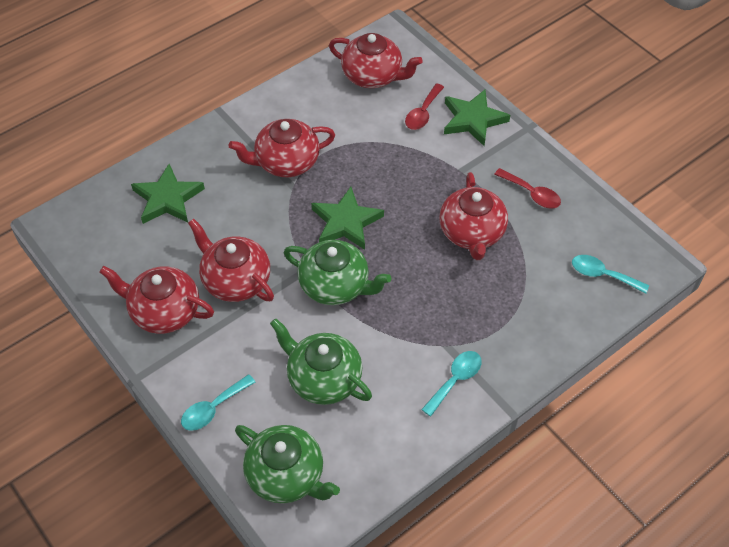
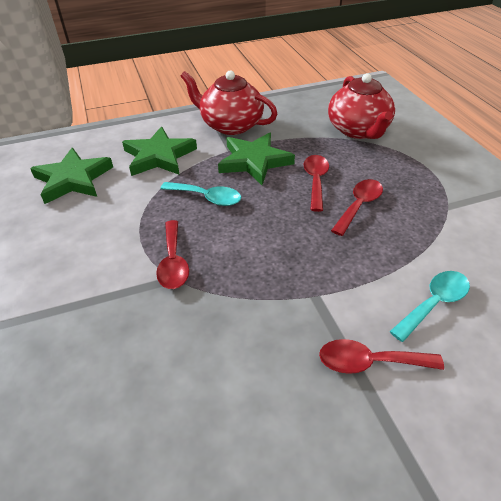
green teapot: [235,425,340,504] [270,318,372,405] [284,240,391,305] = 3 -> none = 0
red spoon: [405,83,444,130] [494,168,561,209] = 2 -> [156,220,189,289] [303,155,329,212] [319,339,444,374] [331,179,383,236] = 4
red teapot: [99,266,214,334] [188,219,274,302] [229,119,335,177] [329,33,423,88] [439,172,508,260] = 5 -> [180,70,277,135] [328,73,395,139] = 2
turquoise spoon: [181,374,255,431] [421,351,482,417] [572,255,649,294] = 3 -> [160,182,241,206] [389,271,470,342] = 2

